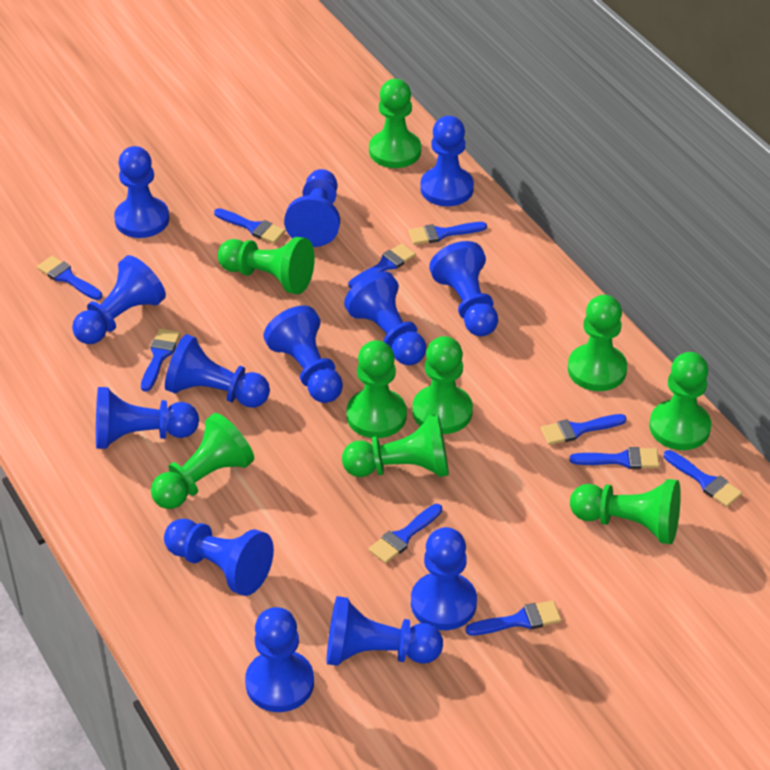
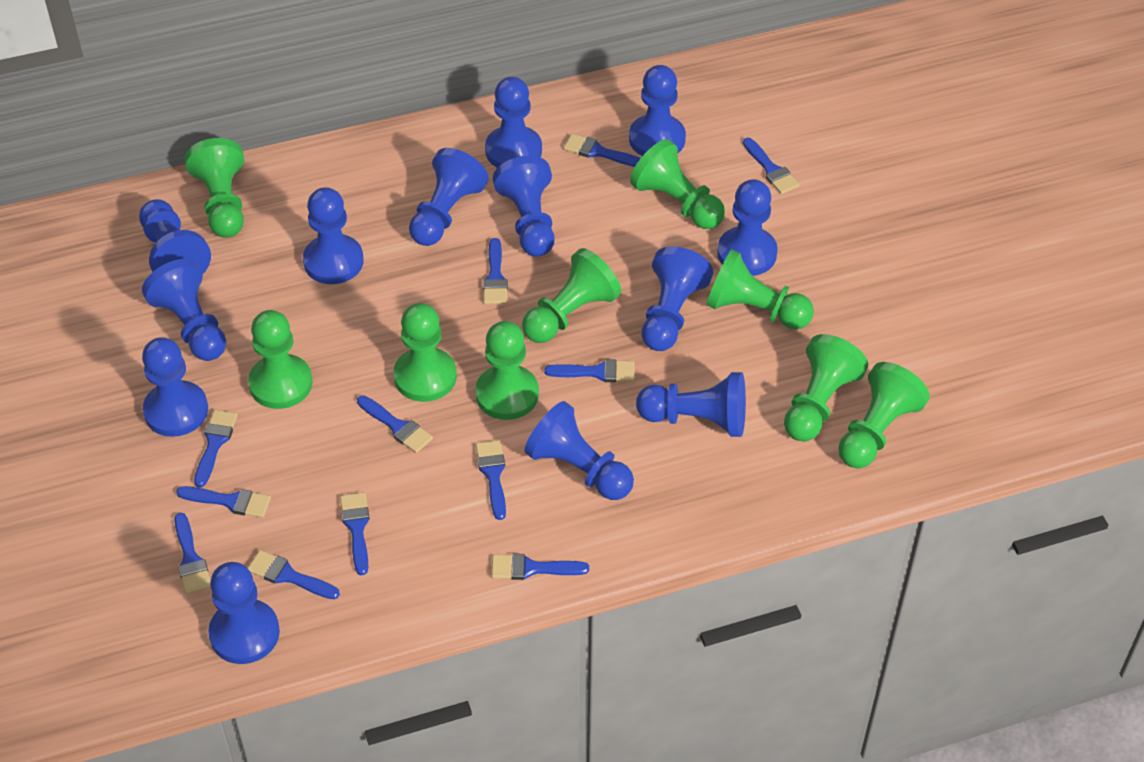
blue brush: [37,256,102,300] [141,328,181,392] [214,208,286,244] [348,244,416,289] [369,504,442,564] [408,222,487,245] [466,600,561,636] [541,414,626,445] [570,447,660,469] [664,450,742,507] = 10 -> [174,513,211,594] [176,486,271,518] [194,410,238,488] [248,550,340,599] [340,492,370,575] [357,395,433,453] [476,440,506,520] [483,238,508,304] [491,554,589,580] [545,359,635,382] [564,133,641,167] [743,138,800,194] = 12

